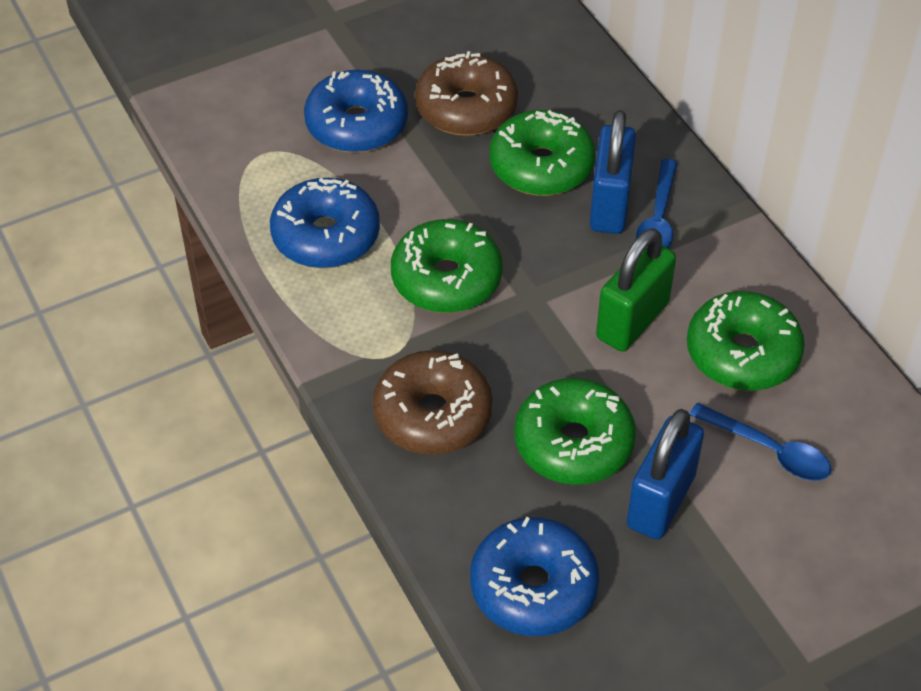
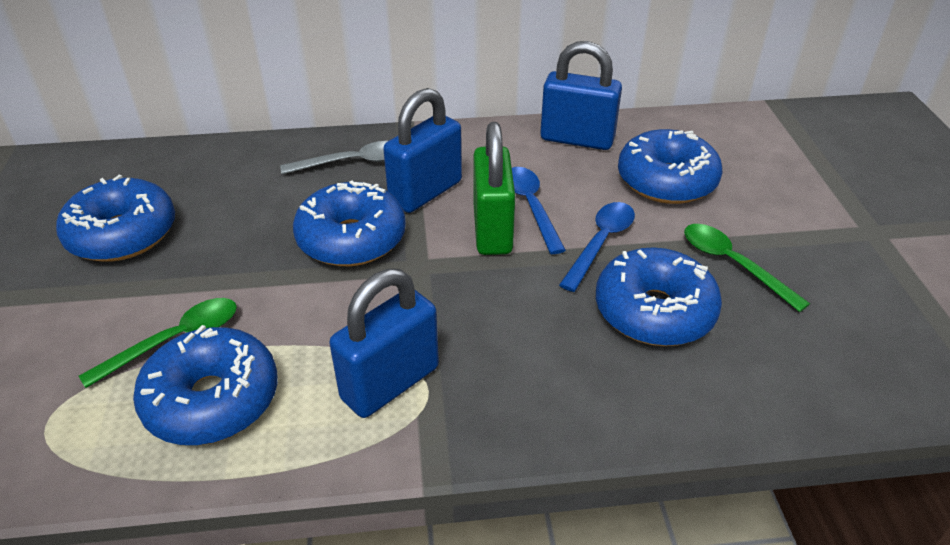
blue donut: [270,178,380,268] [304,70,408,153] [470,517,599,636] = 3 -> [56,175,175,261] [133,325,278,445] [293,180,406,266] [596,247,722,346] [618,129,722,204] = 5
blue padlock: [590,110,636,234] [627,409,704,540] = 2 -> [329,269,439,418] [383,88,462,213] [540,41,622,150] = 3
brown donut: [373,350,493,455] [415,51,518,136] = 2 -> none = 0
green donut: [391,219,503,313] [490,110,595,196] [514,378,636,485] [687,291,805,391] = 4 -> none = 0
green spoon: none = 0 -> [79,298,237,388] [684,224,810,312] = 2
grey spoon: none = 0 -> [280,141,387,174] = 1

